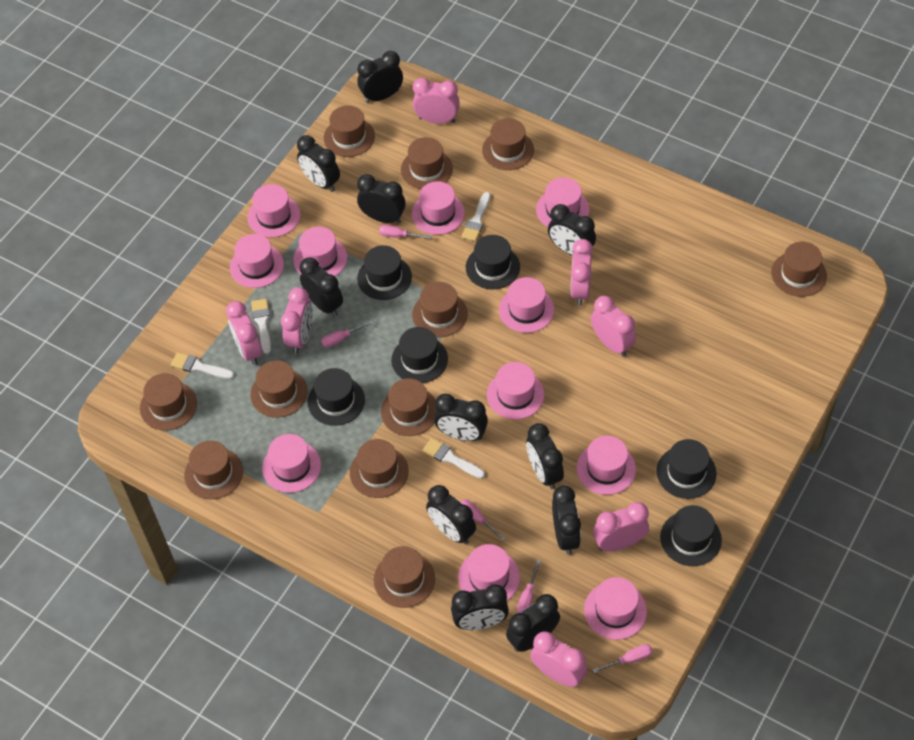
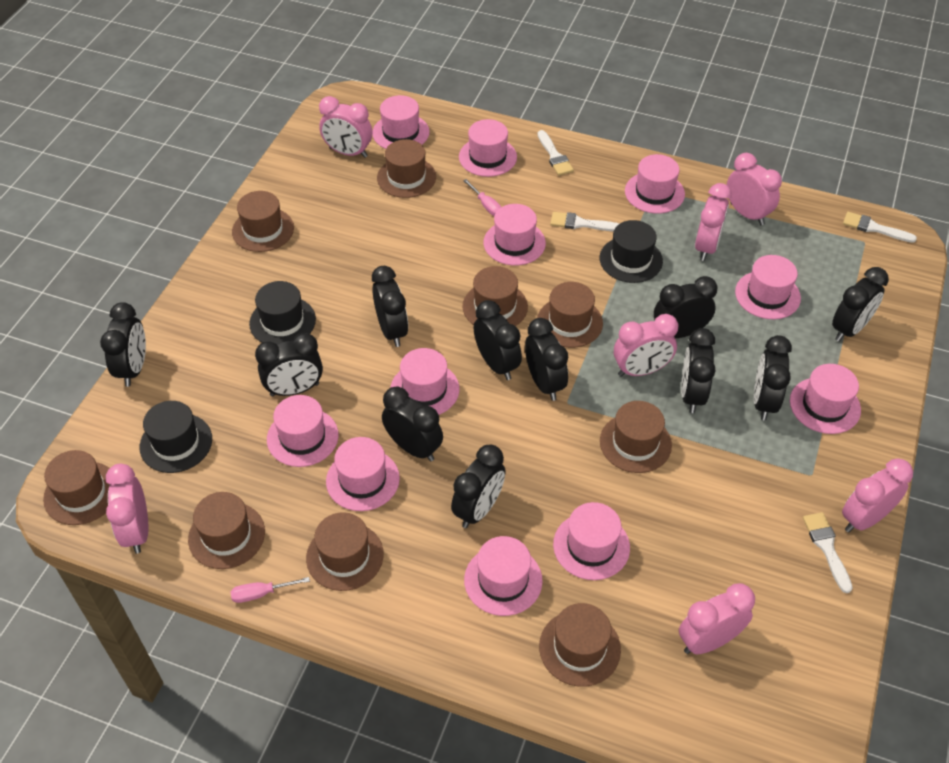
black hat: [308,368,365,426] [357,245,412,300] [391,327,448,383] [466,235,520,289] [656,439,717,499] [660,505,722,566] = 6 -> [140,401,212,473] [249,281,316,344] [600,220,663,283] = 3
brown hat: [140,373,197,431] [184,440,243,499] [250,360,308,418] [324,105,375,157] [349,439,409,498] [374,546,435,608] [381,378,437,436] [401,137,453,189] [412,282,468,337] [482,118,534,170] [771,242,827,297] = 11 -> [43,450,110,525] [188,492,265,569] [232,191,294,252] [306,512,384,591] [377,139,436,198] [462,266,528,326] [537,282,603,348] [539,603,621,687] [600,401,672,473] = 9
pink screwdriver: [321,320,373,348] [379,225,432,239] [460,499,506,541] [517,560,541,613] [593,644,653,673] = 5 -> [231,577,310,603] [463,179,501,216] = 2

